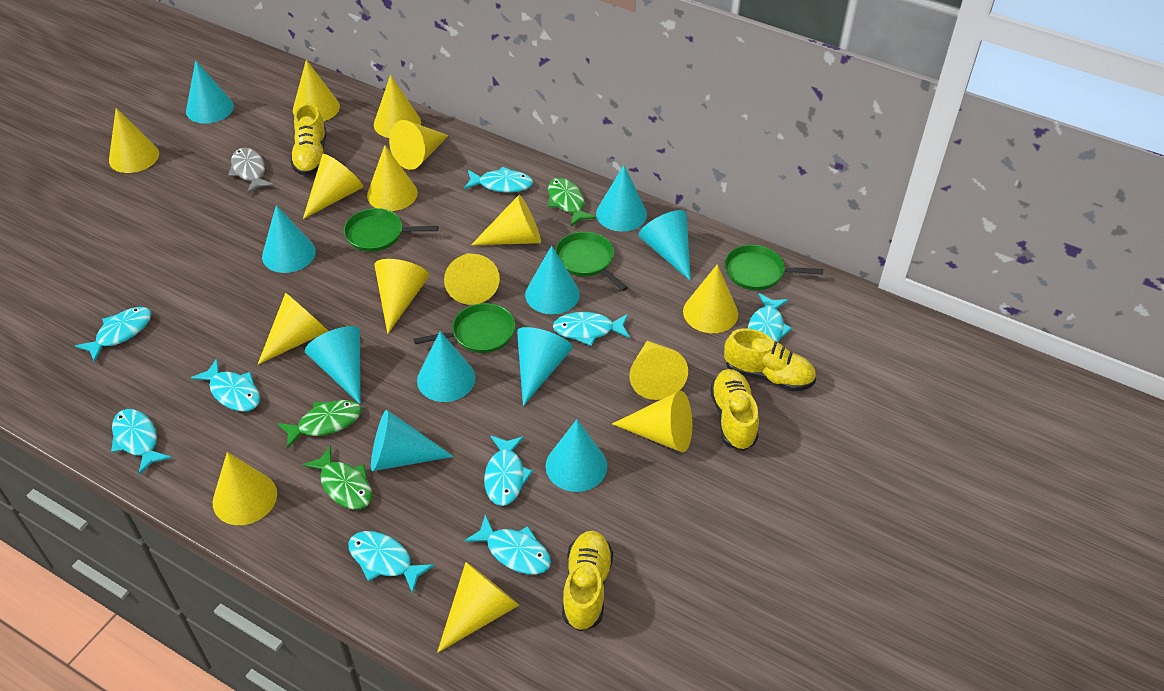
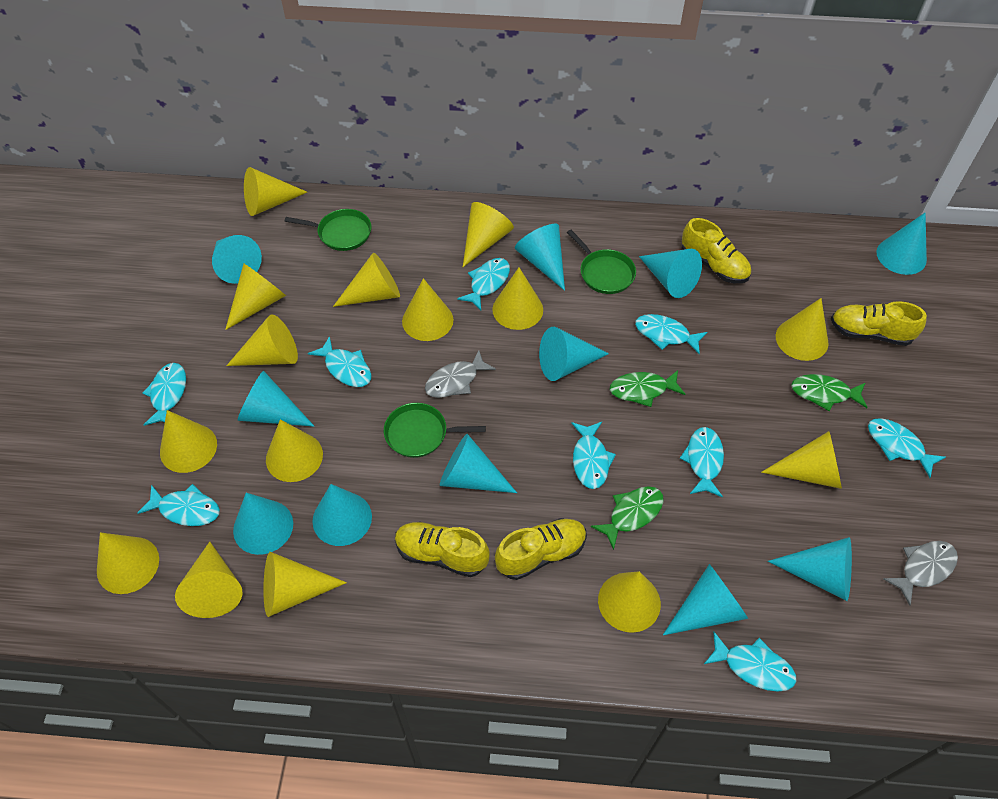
green pan: [343,208,438,252] [414,303,515,353] [555,232,628,291] [725,245,823,290] = 4 -> [285,209,371,251] [384,403,486,458] [567,230,636,294] = 3
grey fish: [228,148,274,194] = 1 -> [425,350,496,398] [883,541,958,606] = 2
turquoise cone: [186,60,234,124] [262,205,316,273] [305,326,361,404] [371,410,454,471] [417,331,475,402] [517,327,573,406] [525,246,580,314] [546,420,607,492] [596,165,647,232] [639,210,691,281] = 10 -> [212,235,262,284] [233,493,293,555] [238,371,314,427] [312,484,372,546] [440,434,517,493] [515,224,565,291] [539,327,609,381] [639,249,702,298] [663,564,748,635] [768,537,852,601] [876,213,927,275] = 11

